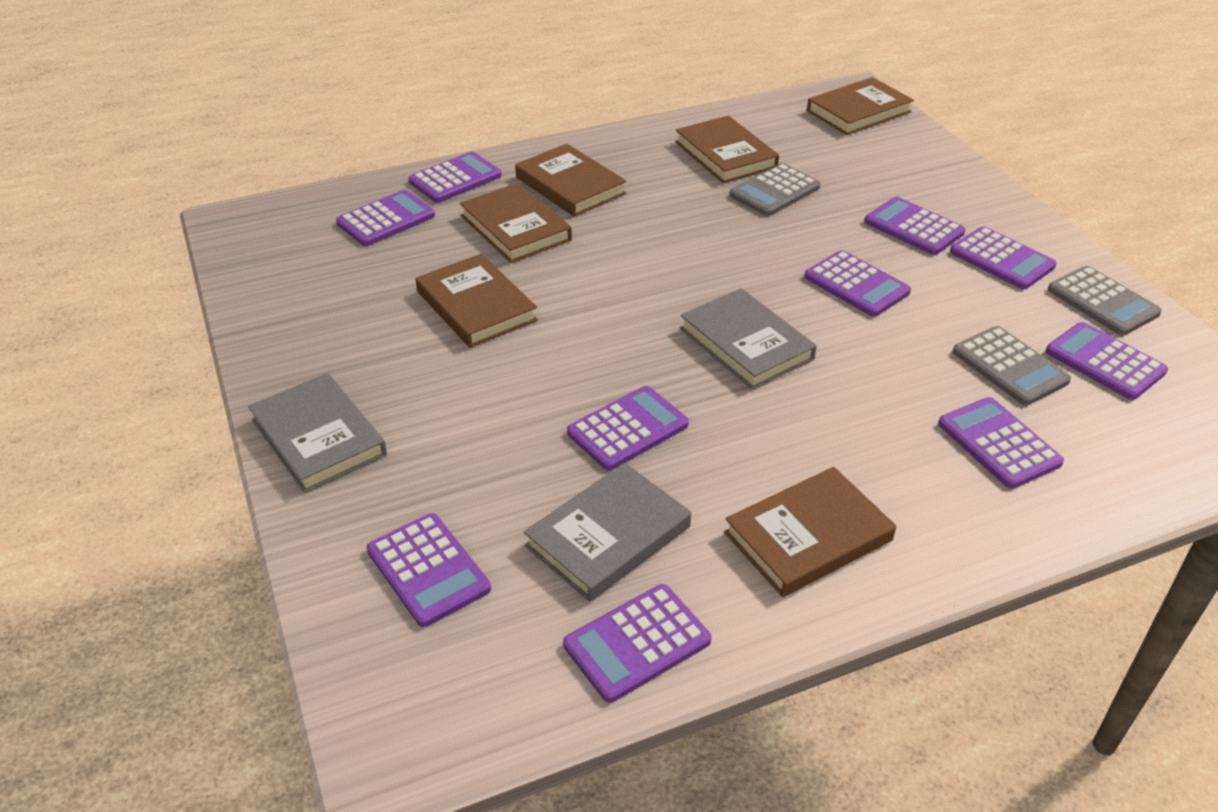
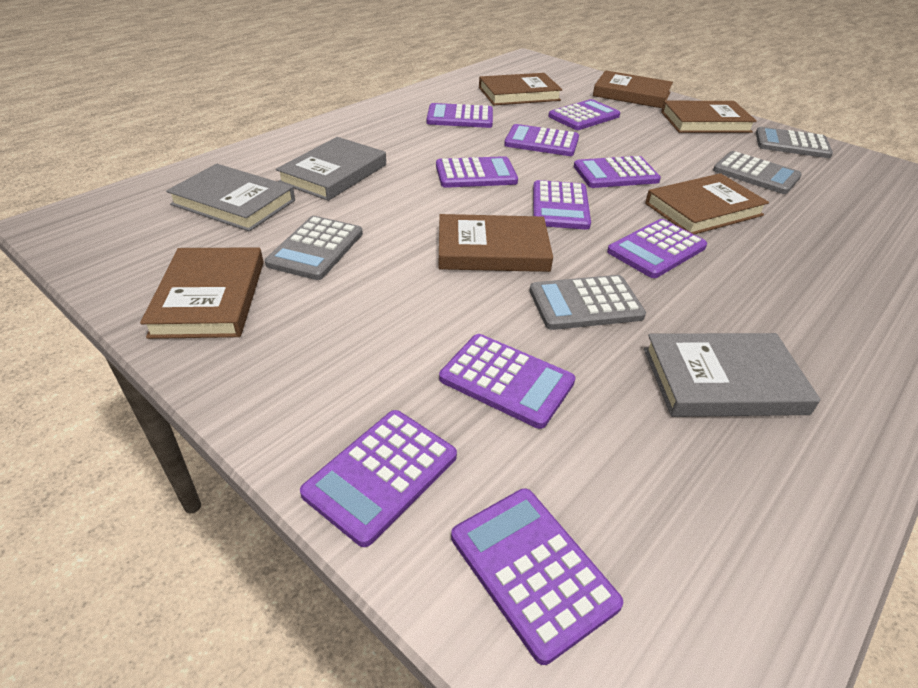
grey calculator: [729,163,821,216] [953,326,1071,405] [1048,266,1162,335] = 3 -> [265,216,363,280] [529,275,646,330] [713,151,802,194] [756,127,833,158] = 4

